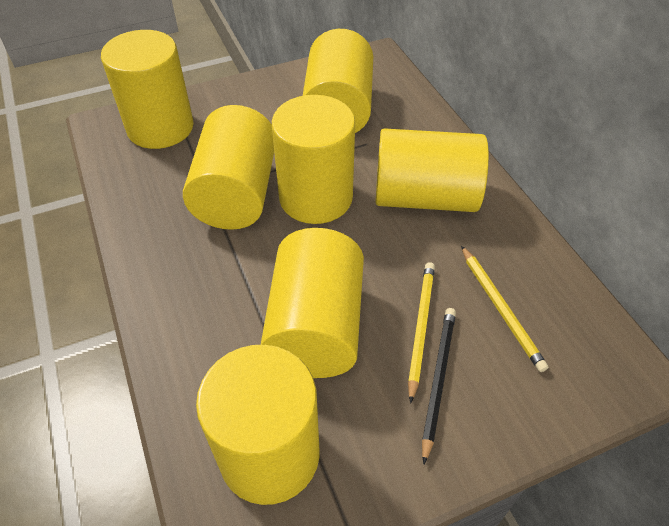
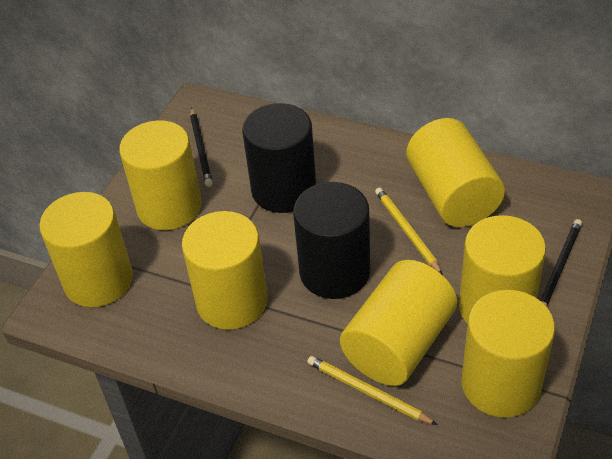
black cylinder: none = 0 -> [242,103,316,213] [293,182,370,299] = 2
black pencil: [422,308,456,464] = 1 -> [190,108,213,187] [540,219,582,307] = 2

